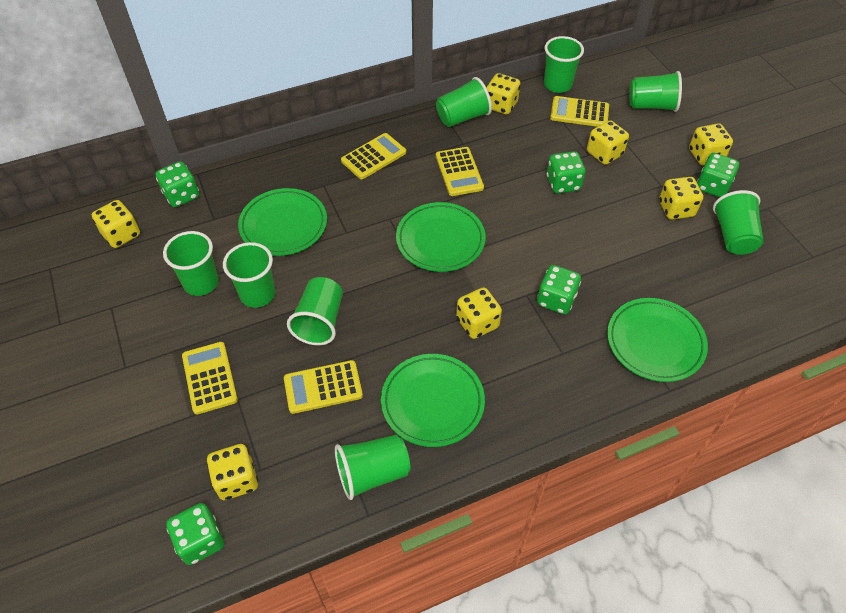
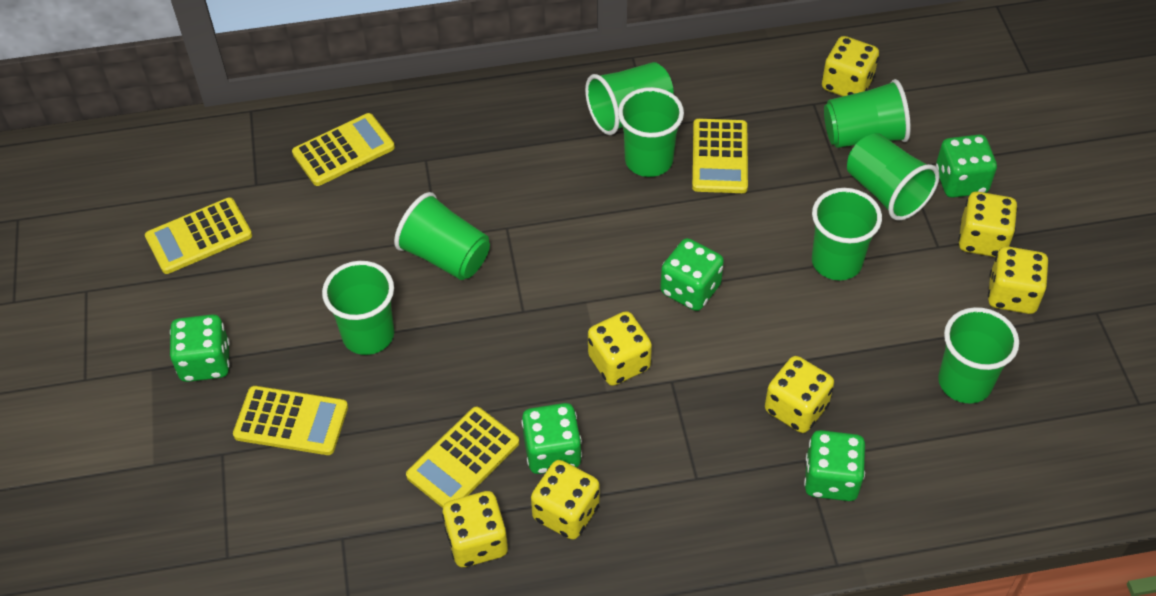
green plate: [238,188,327,256] [381,354,485,447] [396,202,486,272] [607,298,708,382] = 4 -> none = 0

